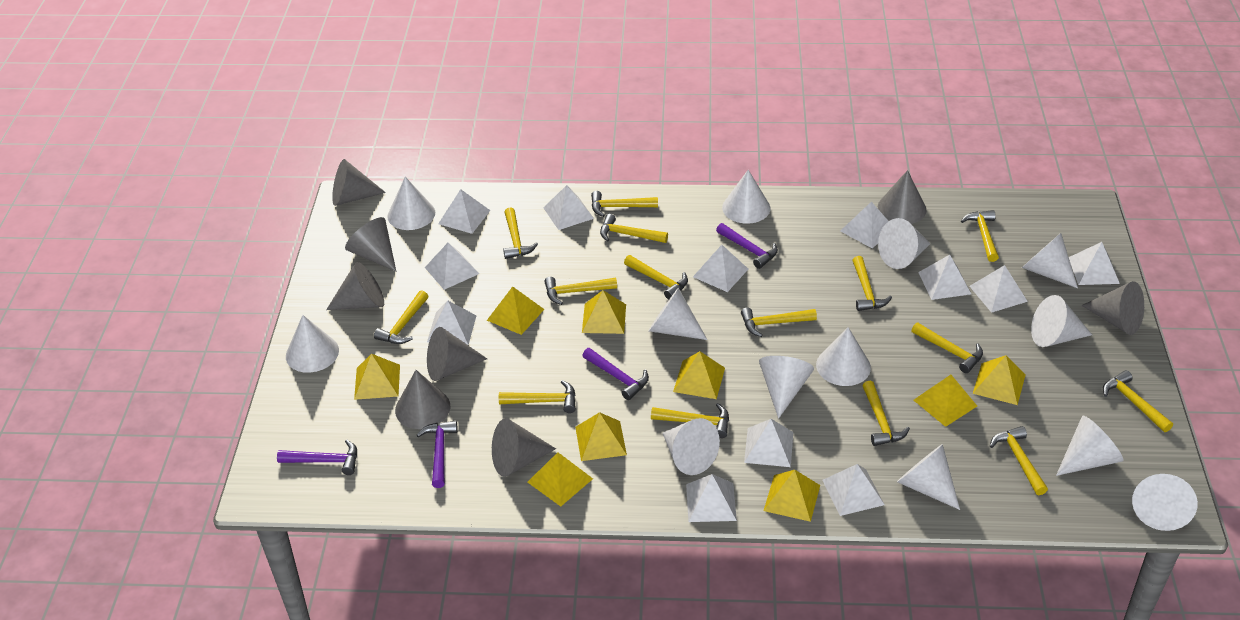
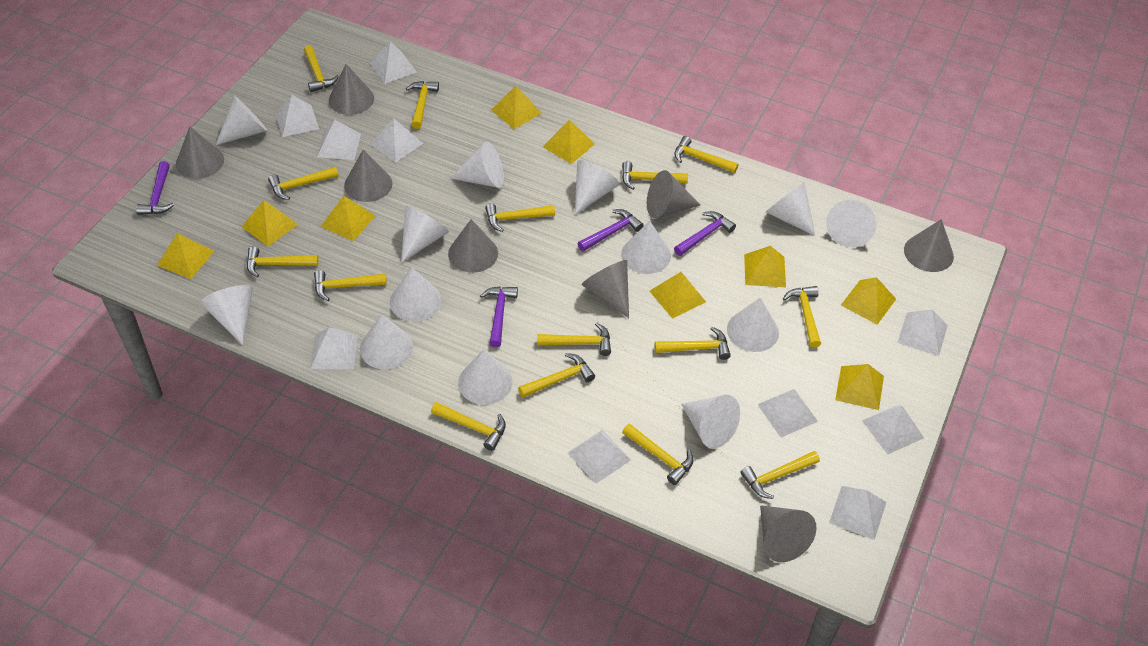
white pyramid: [425,243,479,290] [427,300,477,345] [438,189,491,234] [543,185,594,230] [686,474,737,522] [693,245,748,292] [744,419,793,467] [822,464,885,516] [840,202,889,248] [918,255,971,300] [970,265,1028,313] [1069,242,1120,285] = 12 -> [275,95,319,137] [310,327,358,369] [317,120,361,160] [370,42,417,84] [370,118,423,163] [568,430,631,484] [757,389,818,437] [829,486,886,540] [862,405,924,454] [897,310,948,356] = 10

